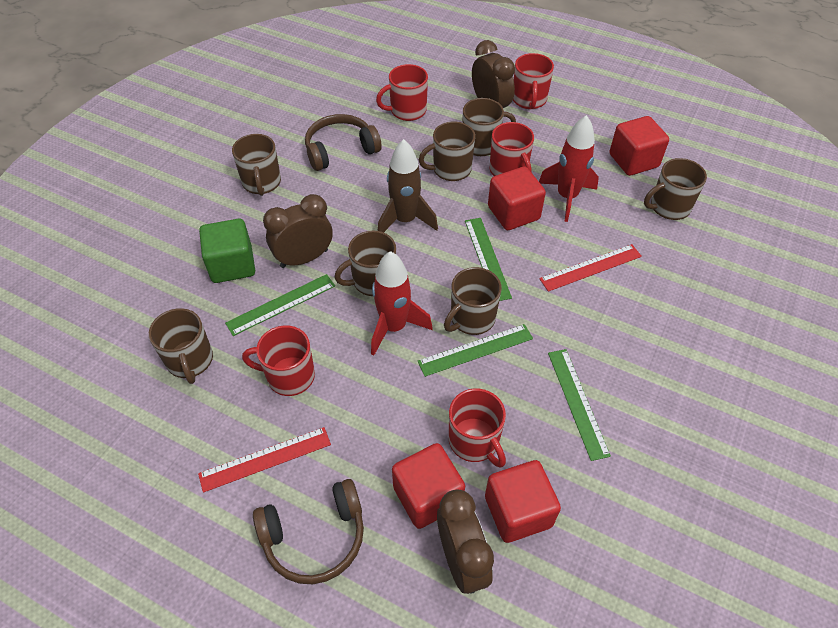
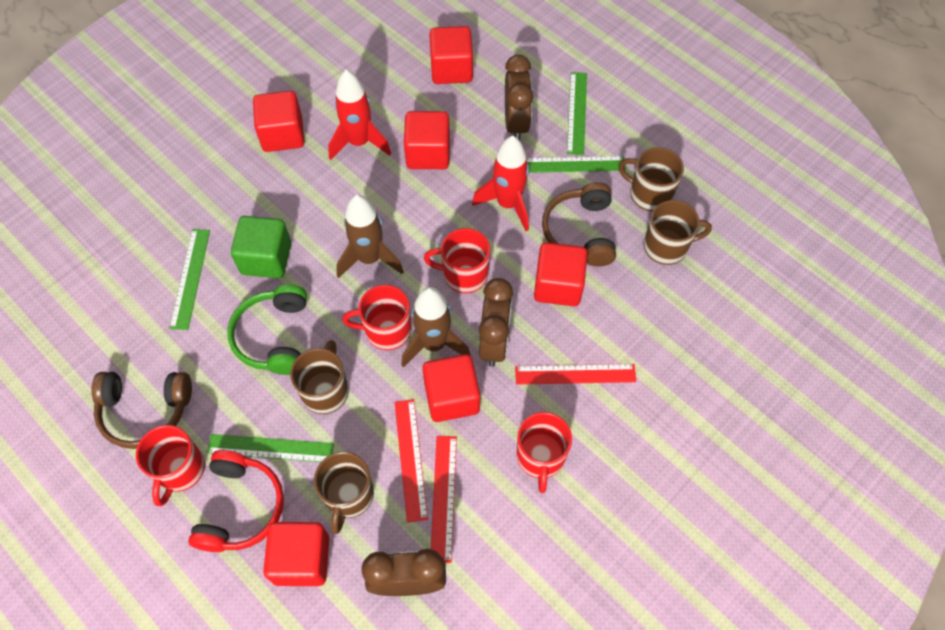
brown mug: [149,308,213,384] [232,134,281,196] [335,231,396,296] [419,121,475,181] [444,267,502,335] [462,98,516,156] [644,158,707,220] = 7 -> [290,340,349,414] [314,451,374,534] [618,147,684,212] [644,200,712,265] = 4
brown rocket: [378,139,438,232] = 1 -> [336,195,404,278] [401,287,471,368] = 2
green headphones: none = 0 -> [227,284,307,375] = 1
red cube: [392,443,465,529] [485,460,561,543] [488,166,546,230] [610,116,669,176] = 4 -> [253,91,304,152] [263,522,329,586] [404,111,450,169] [422,354,480,422] [429,26,473,84] [534,242,588,306] = 6
red headphones: none = 0 -> [188,450,284,552] = 1
red mug: [242,326,315,396] [376,64,428,121] [449,389,506,468] [489,122,534,176] [513,53,554,109] = 5 -> [136,425,205,506] [342,285,411,350] [424,228,490,293] [516,412,572,493] = 4
red ruler: [198,427,331,493] [539,244,642,292] = 2 -> [395,399,428,523] [431,436,457,563] [515,364,637,385] = 3

